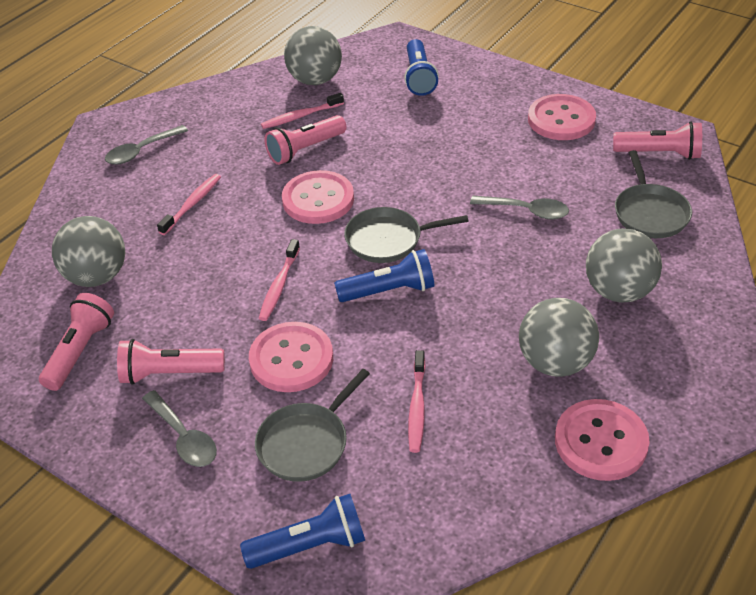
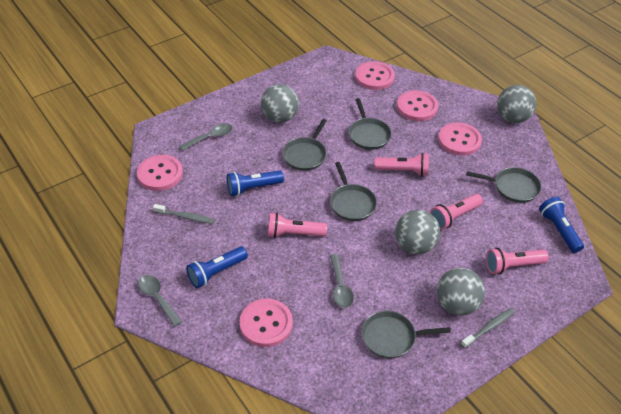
grey pan: [255,369,370,482] [344,207,469,263] [615,150,692,238] = 3 -> [282,119,327,171] [330,162,377,221] [349,98,392,150] [362,311,451,359] [466,167,542,203] = 5
grey toothbrush: none = 0 -> [153,204,215,224] [461,308,515,349] = 2
pink button: [249,322,333,392] [282,170,354,224] [528,94,596,140] [555,399,650,481] = 4 -> [137,155,183,191] [239,299,293,347] [355,61,395,90] [397,90,438,121] [438,122,482,156] = 5
pink toothbrush: [157,174,221,235] [259,239,300,321] [261,93,344,129] [408,350,426,453] = 4 -> none = 0

